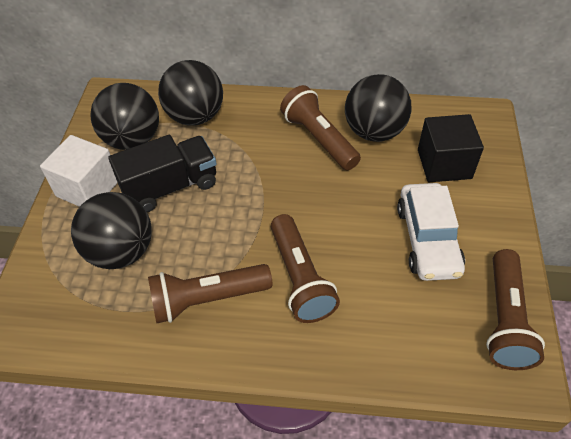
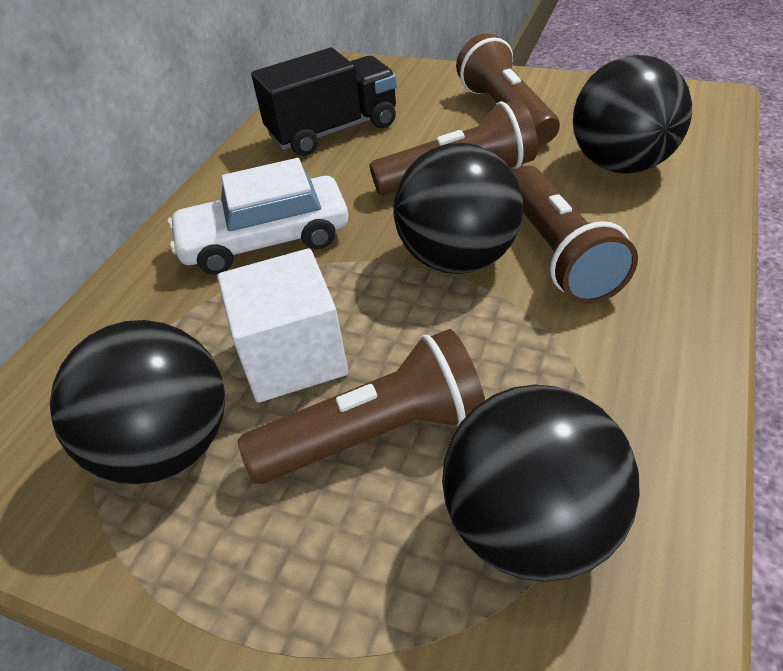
black cube: [418,114,484,182] = 1 -> none = 0

